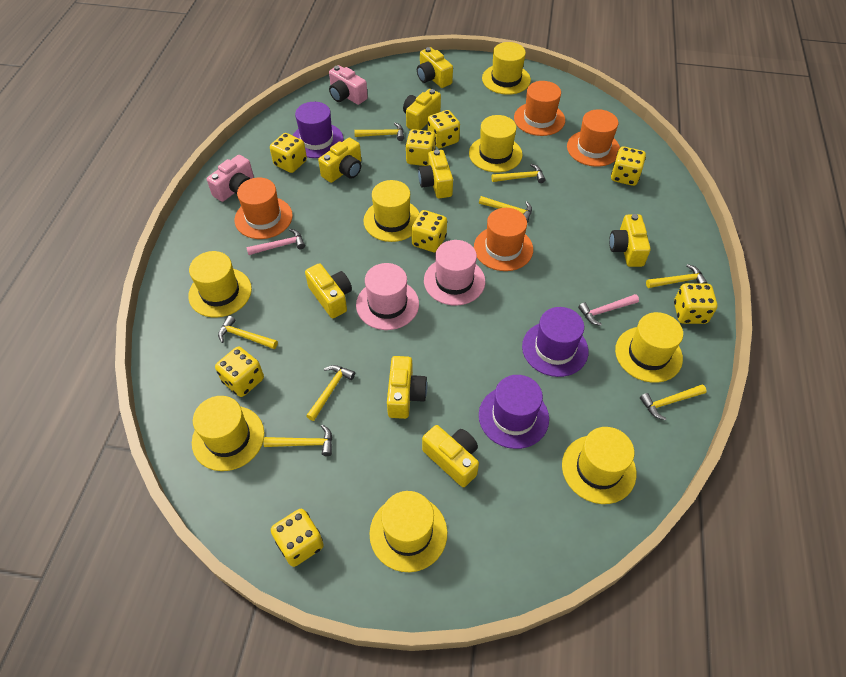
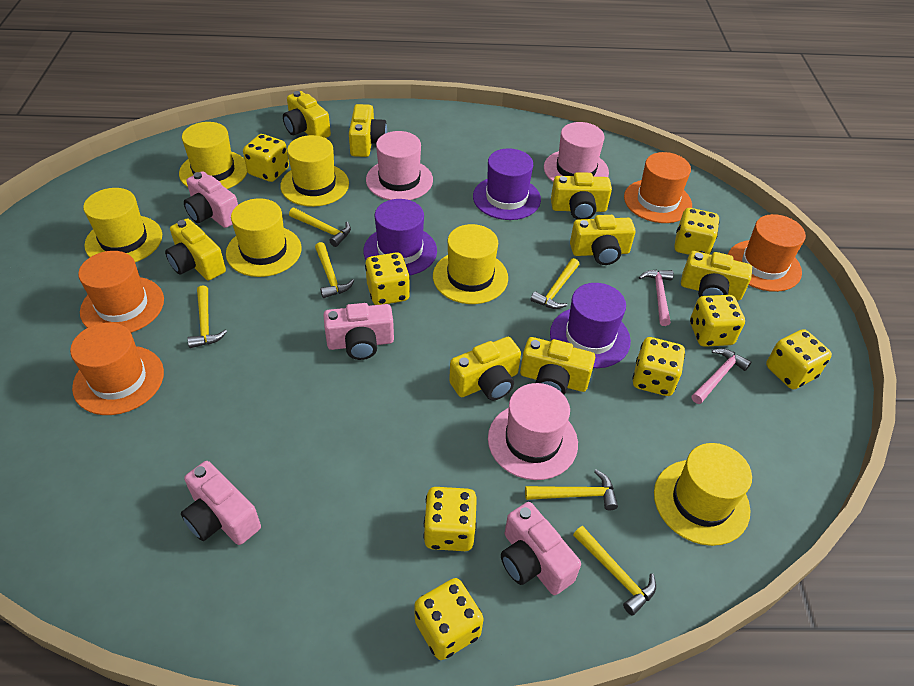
pink camera: [207,155,254,202] [329,65,368,105] = 2 -> [181,461,261,545] [184,171,238,228] [324,303,394,360] [501,502,581,595] = 4
pink hat: [356,263,419,330] [424,240,485,306] = 2 -> [366,131,433,200] [488,383,578,480] [544,122,609,182] = 3
yellow hammer: [218,316,278,349] [264,425,332,456] [306,365,355,421] [354,123,404,141] [479,196,532,223] [492,164,545,183] [640,384,707,420] [646,264,708,288] = 8 -> [187,286,227,348] [289,208,351,247] [315,242,354,298] [525,470,618,510] [531,258,579,309] [573,526,656,616] = 6
yellow hat: [188,251,252,317] [192,396,264,471] [363,180,419,242] [370,491,447,572] [469,115,522,172] [482,42,531,95] [562,427,636,504] [615,312,683,383] = 8 -> [83,188,162,262] [179,122,247,189] [226,198,301,277] [280,135,349,207] [433,224,508,304] [654,443,752,546] = 6

